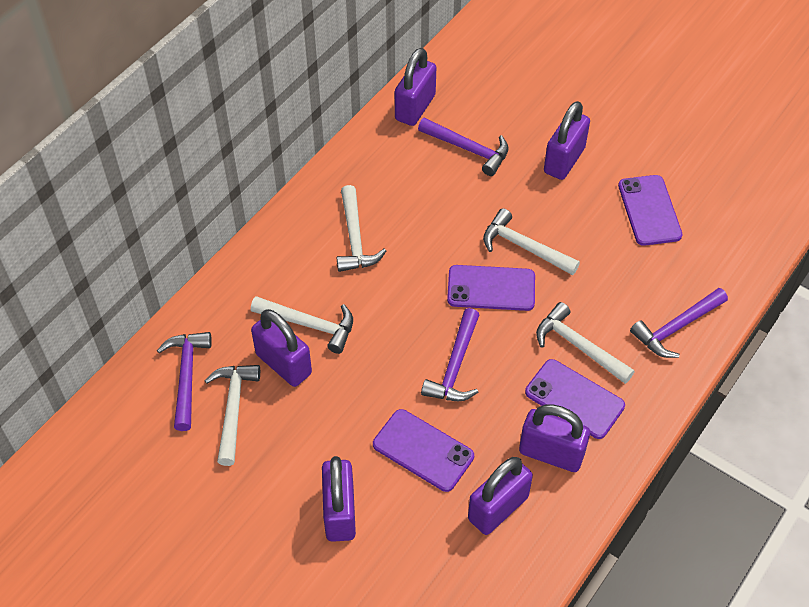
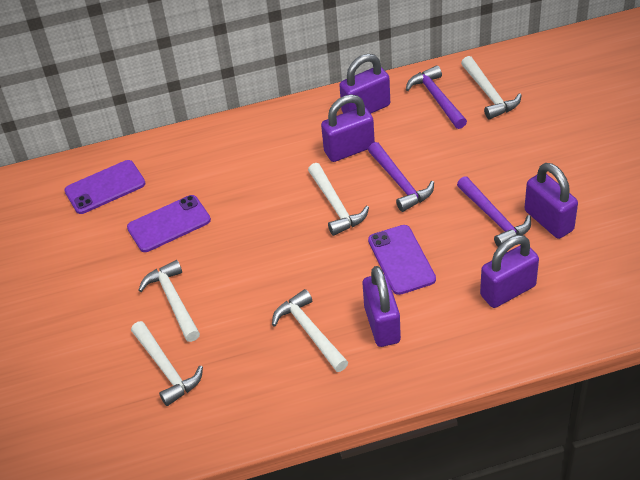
purple hammer: [157,332,212,431] [418,118,509,176] [421,308,479,401] [630,288,728,358] = 4 -> [368,142,434,212] [406,65,467,129] [457,176,531,247] = 3
purple padlock: [251,309,312,387] [322,456,356,542] [395,48,436,126] [468,457,533,535] [519,404,590,472] [544,101,590,180] = 6 -> [321,95,375,162] [339,54,390,114] [362,266,401,347] [480,235,539,308] [524,163,578,239] = 5
purple phone: [373,409,474,492] [447,265,535,311] [525,359,625,439] [618,175,682,246] = 4 -> [64,160,145,214] [127,195,211,252] [368,225,436,295] = 3

